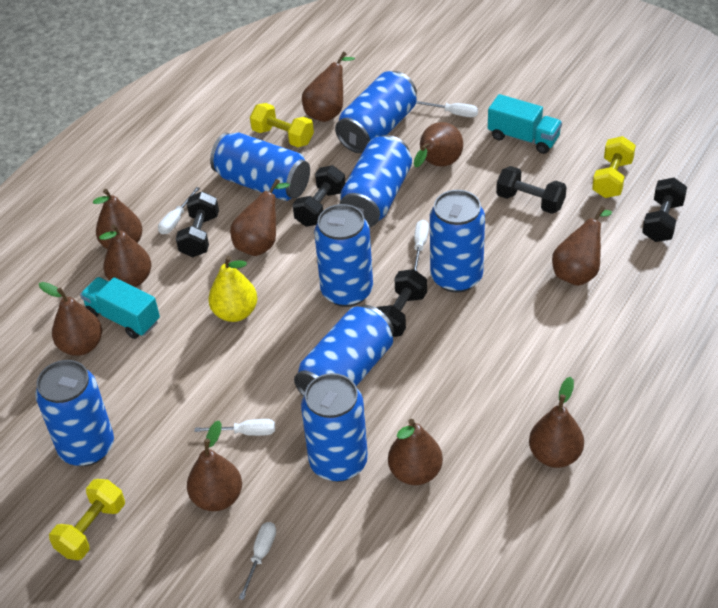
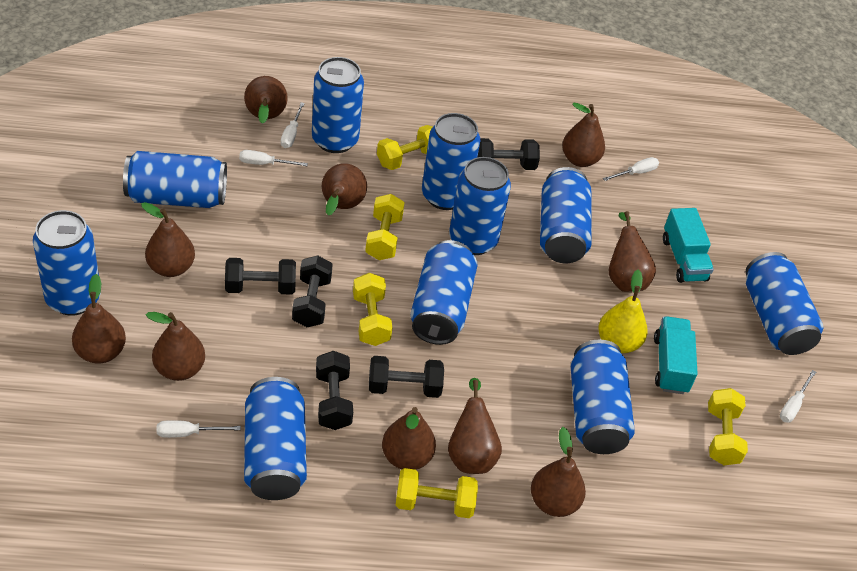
blue can: [35,360,114,466] [210,133,310,201] [294,305,394,396] [301,373,368,482] [314,204,373,307] [335,71,417,153] [339,135,412,227] [430,190,485,293] = 8 -> [33,210,101,316] [123,151,227,208] [244,377,307,500] [312,57,364,153] [411,240,478,345] [422,113,480,210] [449,157,511,255] [540,167,592,263] [571,340,635,454] [746,252,824,355] = 10
yellow dumbbell: [49,479,125,560] [250,103,314,147] [592,136,636,198] = 3 -> [353,273,393,346] [365,194,405,260] [377,125,433,170] [396,468,478,518] [708,388,748,465] = 5

